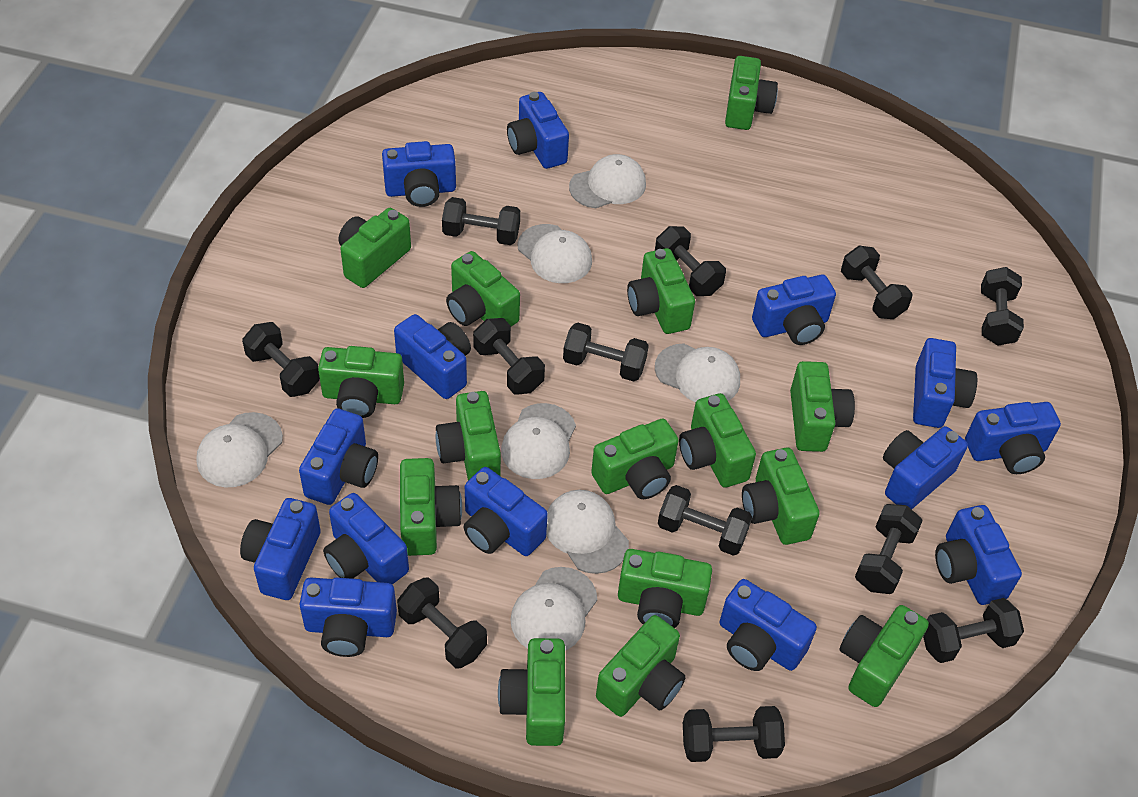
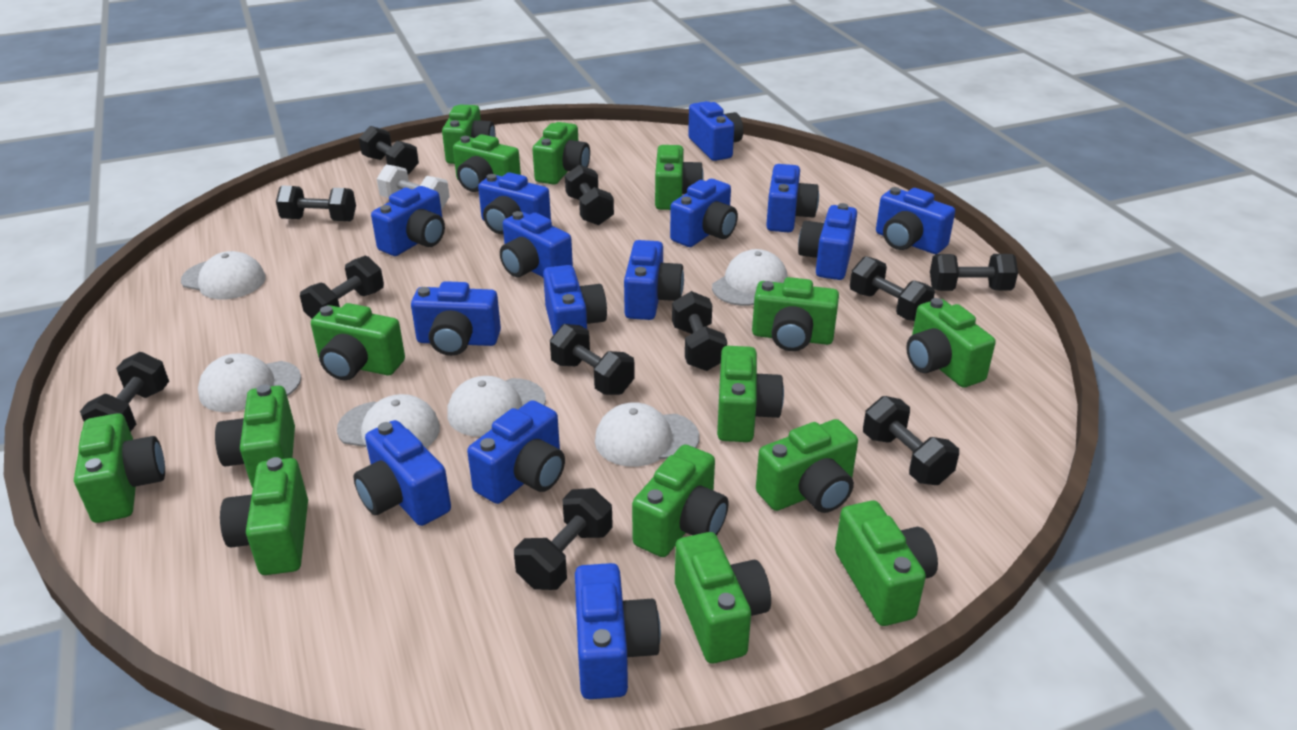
black dumbbell: [242,322,320,397] [397,577,487,668] [442,197,520,245] [473,318,545,395] [563,322,649,381] [655,226,726,296] [658,485,752,556] [683,706,785,762] [841,246,913,319] [855,504,923,594] [923,598,1024,663] [981,267,1024,346] = 12 -> [80,352,169,432] [276,185,356,221] [300,256,384,319] [359,126,419,175] [514,488,613,590] [550,324,635,395] [565,164,614,225] [672,291,727,371] [850,256,935,321] [863,396,959,485] [930,254,1018,291] = 11
white cap: [196,412,283,487] [501,403,576,479] [510,567,597,651] [517,224,592,283] [546,490,629,574] [569,154,646,208] [655,343,740,402] = 7 -> [181,251,265,299] [198,354,301,412] [337,394,440,450] [447,376,546,437] [595,402,699,467] [712,249,788,306] = 6
white dumbbell: none = 0 -> [377,164,450,210] = 1

